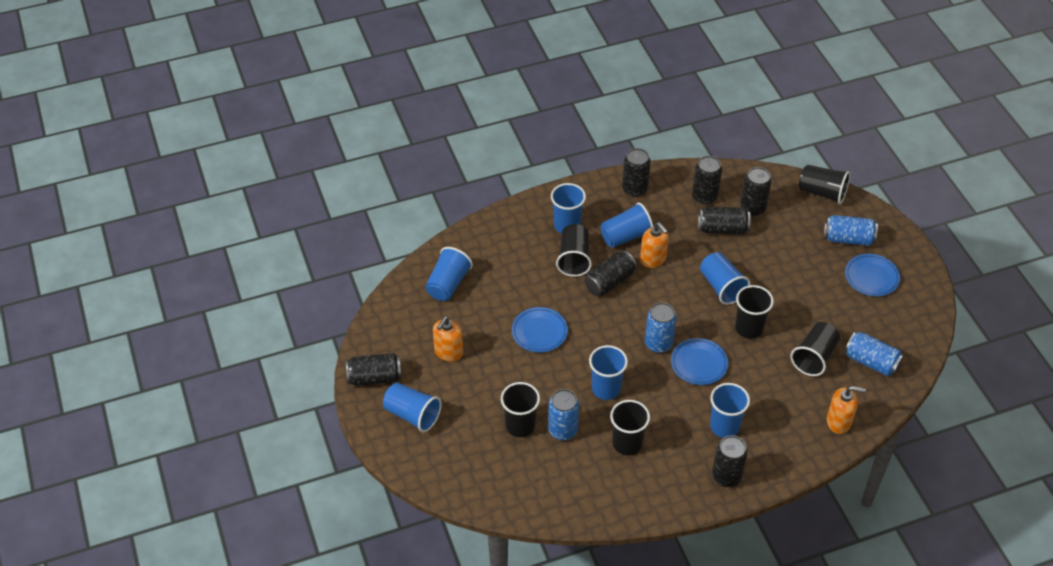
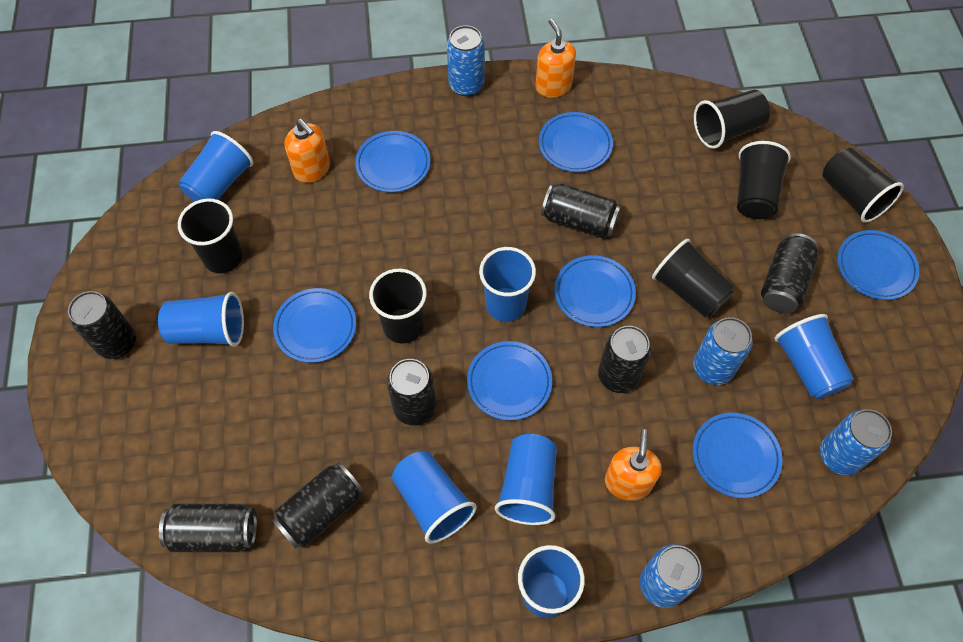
blue plate: [512,307,568,353] [671,338,728,385] [845,254,900,296] = 3 -> [273,288,356,363] [355,131,430,192] [467,341,552,421] [539,112,613,172] [554,255,636,327] [693,413,783,498] [837,230,919,300] = 7

